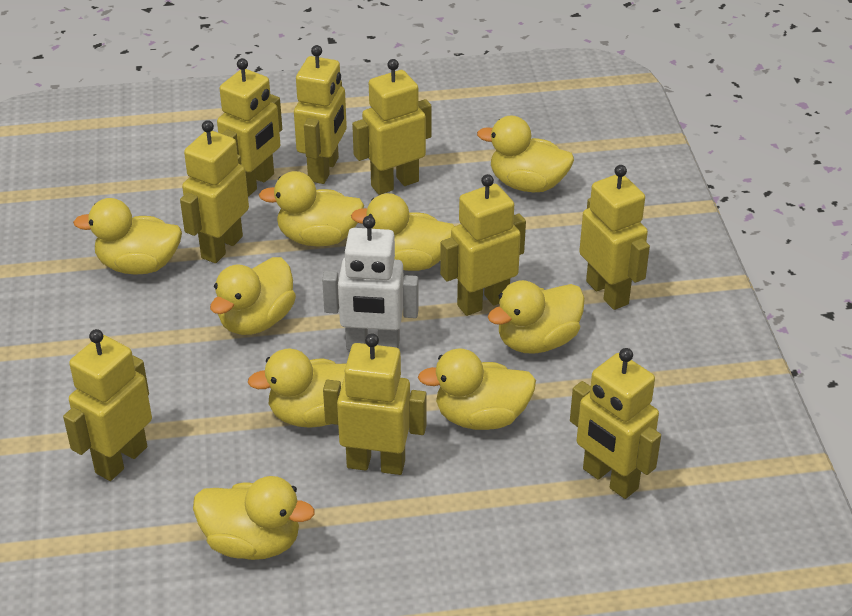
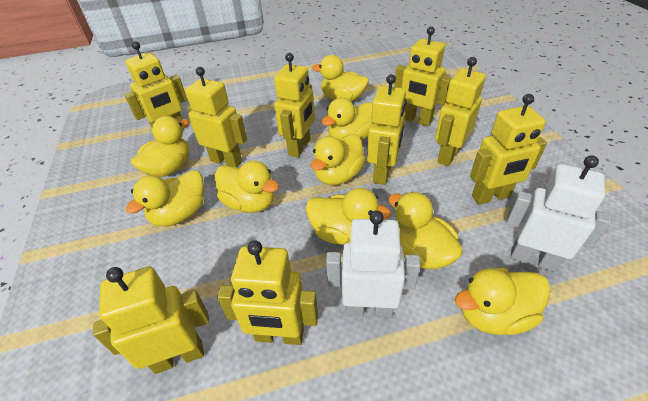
white robot: [322,216,419,350] = 1 -> [326,211,421,318] [506,155,612,272] = 2

